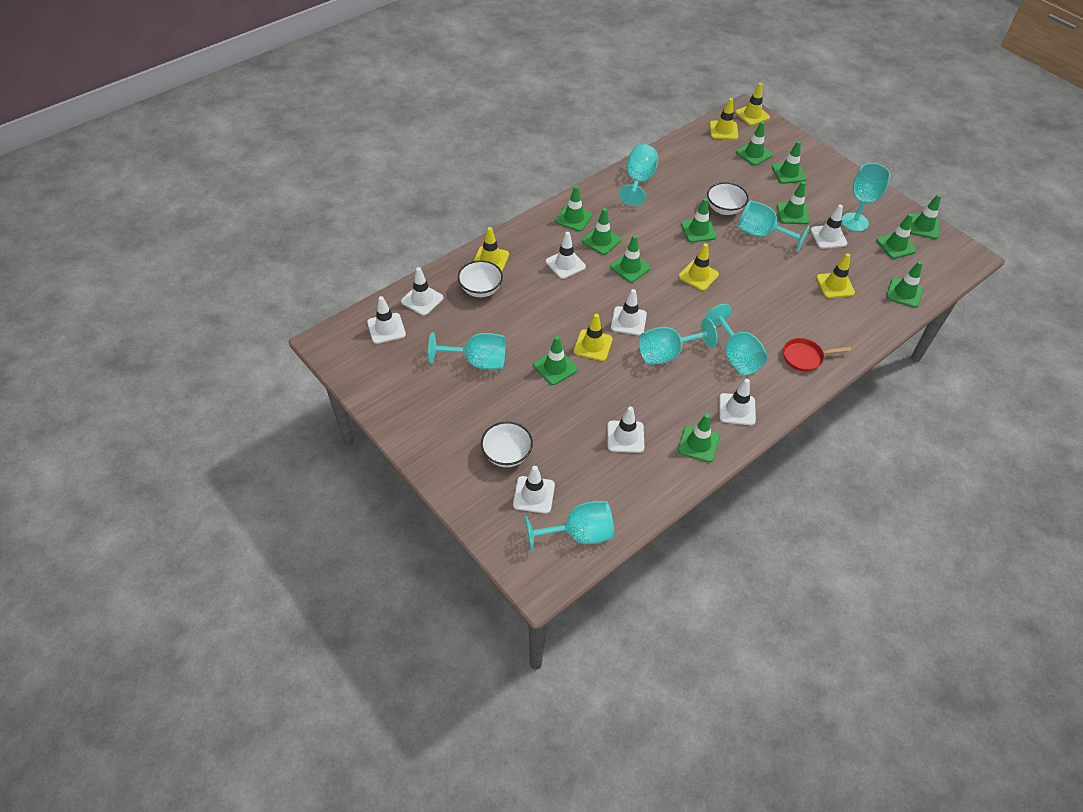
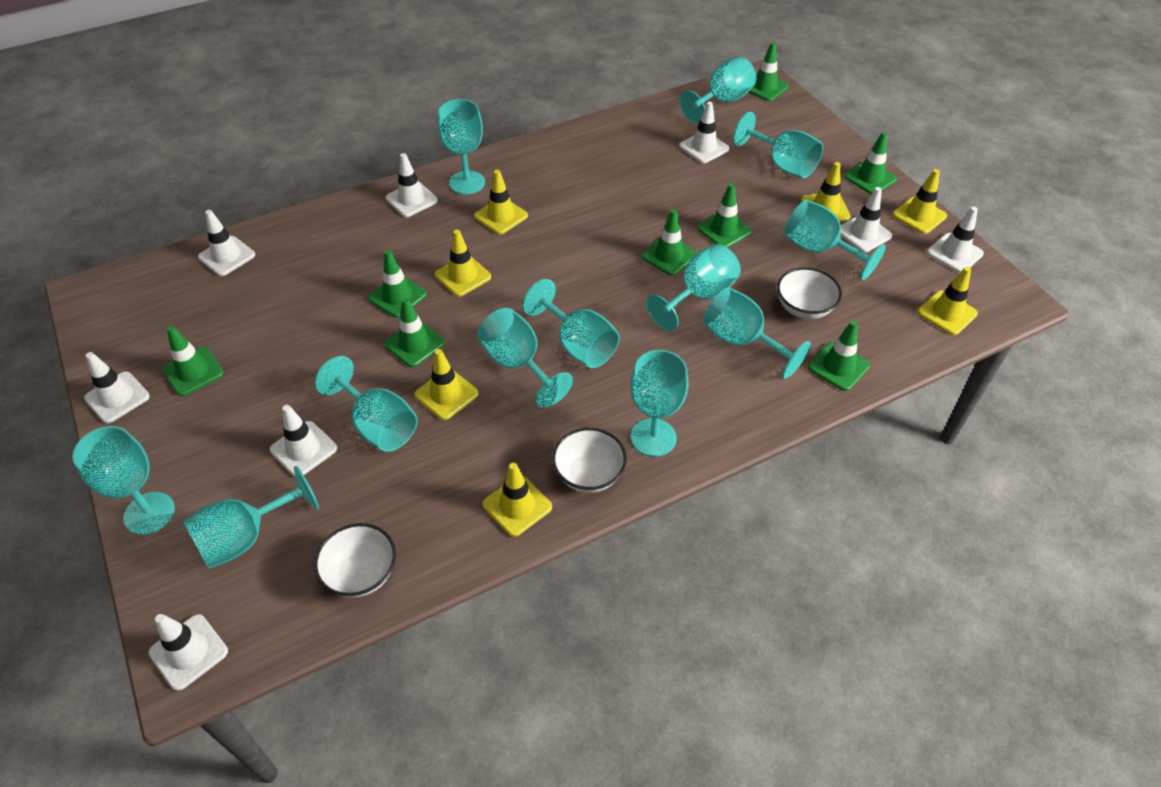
green traffic cone: [533,336,578,385] [555,186,593,231] [582,208,621,255] [610,235,651,283] [678,414,720,463] [681,198,717,243] [736,121,773,166] [772,141,807,184] [777,181,810,224] [876,214,917,259] [886,261,923,308] [910,194,941,239] = 12 -> [162,326,224,396] [368,250,427,318] [384,298,445,367] [641,209,697,276] [697,183,752,248] [749,42,789,101] [808,321,870,391] [844,132,897,194] = 8
red pan: [783,338,851,371] = 1 -> none = 0
turquoise goblet: [428,332,505,370] [525,501,614,552] [619,144,658,206] [639,318,718,365] [705,304,768,375] [738,200,810,252] [842,163,890,232] = 7 -> [72,426,175,535] [183,466,319,569] [315,356,418,452] [438,99,485,194] [478,308,573,408] [522,279,620,368] [631,350,689,457] [646,243,741,331] [679,56,757,123] [703,287,811,379] [733,112,823,178] [784,200,886,280] = 12
yellow traffic cone: [474,227,509,271] [574,314,613,361] [679,243,719,291] [710,98,739,140] [735,83,770,126] [816,253,855,298] = 6 -> [414,349,478,420] [435,230,491,297] [474,170,528,234] [483,463,552,537] [801,162,851,222] [892,169,947,234] [918,267,978,335] = 7

